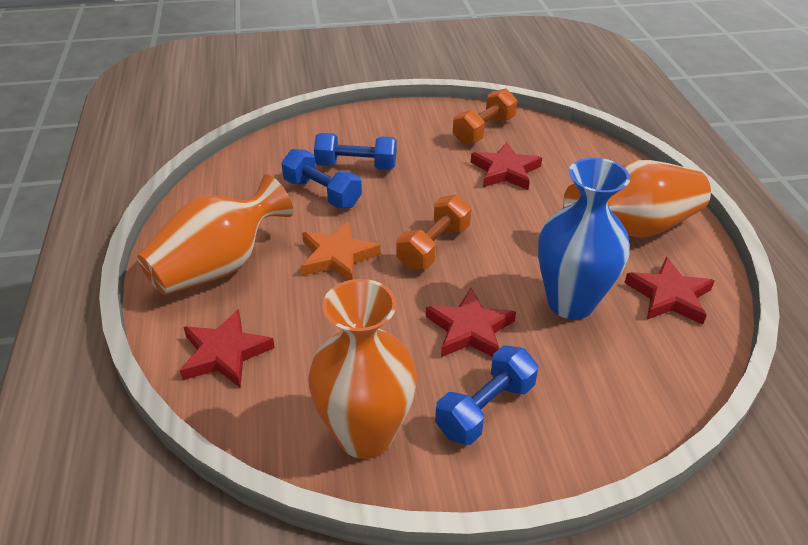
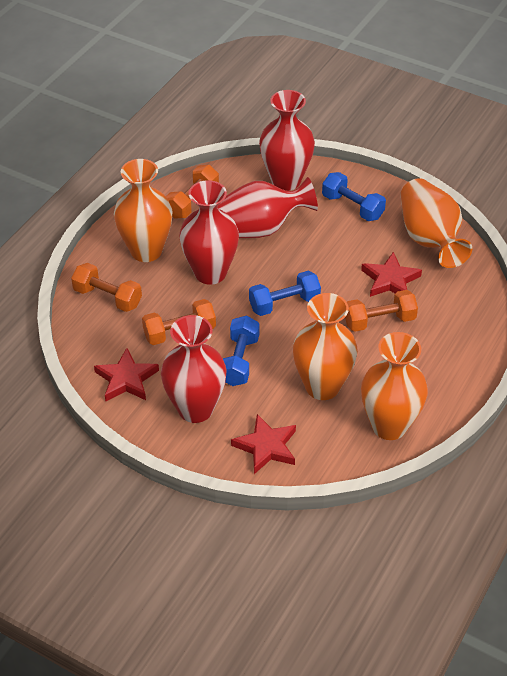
blue vase: [538,158,630,320] = 1 -> none = 0
orange dumbbell: [397,195,471,270] [453,89,517,144] = 2 -> [71,263,142,312] [142,299,216,345] [166,165,219,219] [345,290,418,332] = 4
orange star: [301,221,380,280] = 1 -> none = 0
orange vase: [137,174,293,295] [308,279,417,459] [563,160,711,238] = 3 -> [114,159,172,262] [293,293,358,400] [361,332,428,440] [401,178,472,268] = 4
red star: [180,309,275,387] [426,288,516,357] [471,142,542,190] [624,257,714,325] = 4 -> [94,348,159,401] [231,414,296,474] [361,252,422,297] = 3
red vase: none = 0 -> [161,315,227,423] [179,180,239,285] [217,177,318,238] [259,90,315,191] = 4

